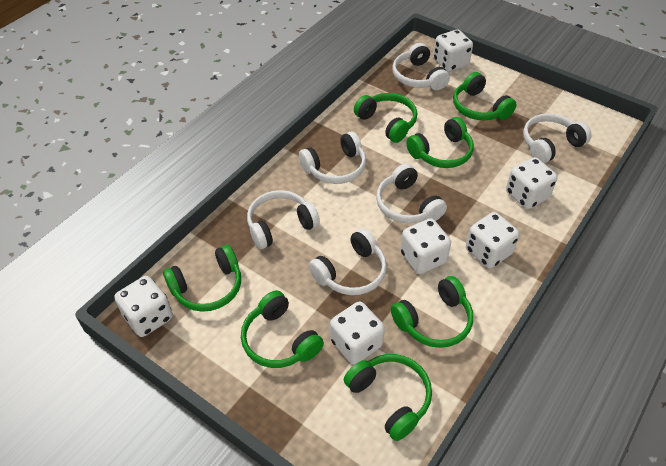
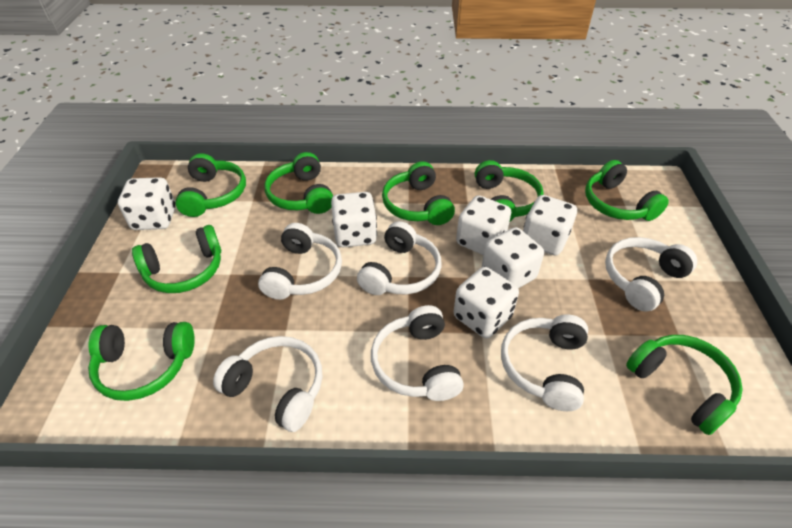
green headphones: [163,245,241,312] [241,290,324,368] [344,354,432,441] [354,93,417,143] [391,276,473,348] [406,117,474,168] [453,72,517,120] = 7 -> [88,322,195,401] [132,225,221,293] [175,153,246,217] [264,152,333,214] [382,161,455,225] [475,160,544,221] [585,160,669,221] [626,335,743,435] = 8

